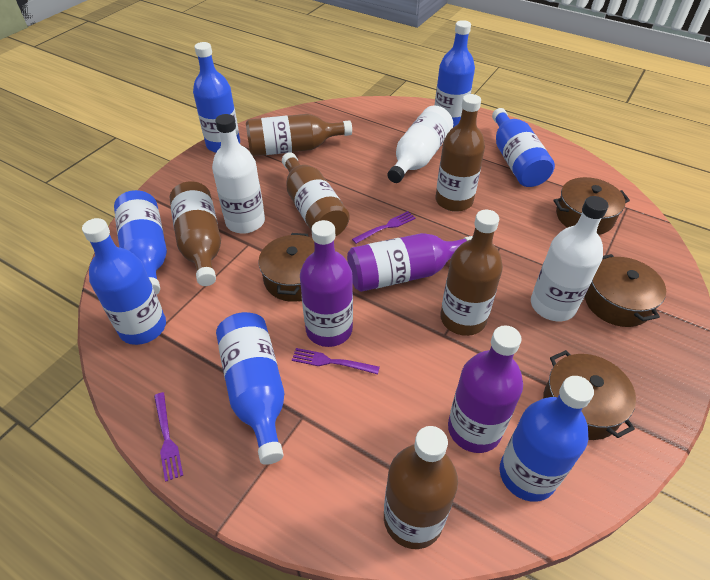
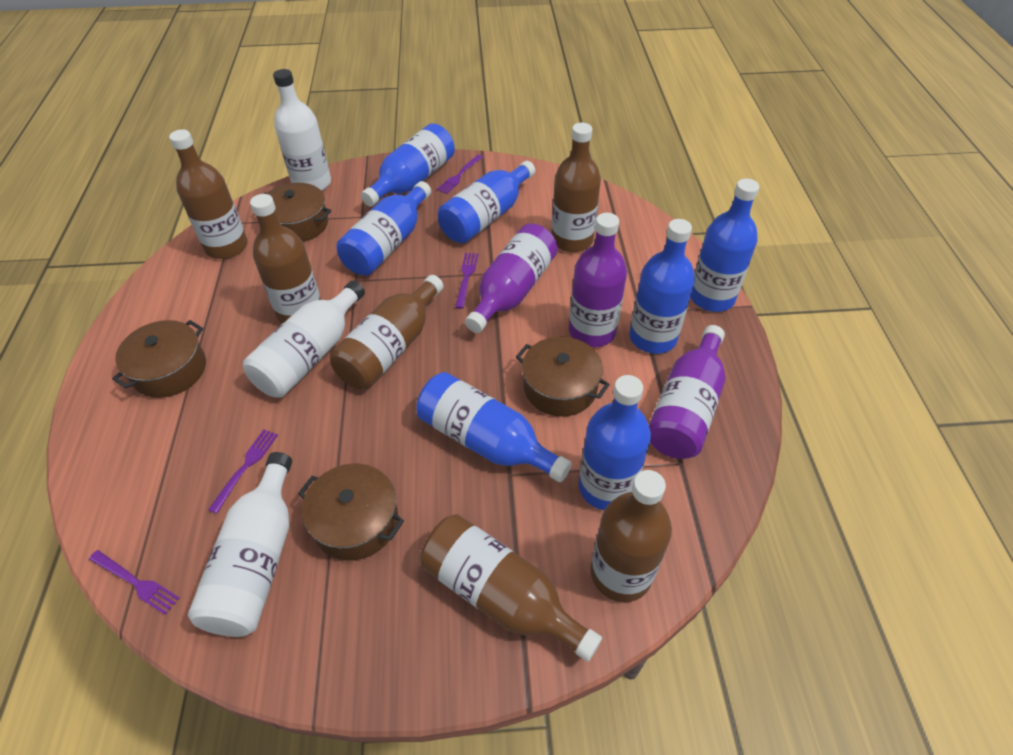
purple fork: [154,392,183,482] [292,348,380,374] [352,211,416,244] = 3 -> [89,550,180,615] [208,429,278,514] [437,155,483,194] [455,253,478,309] = 4

